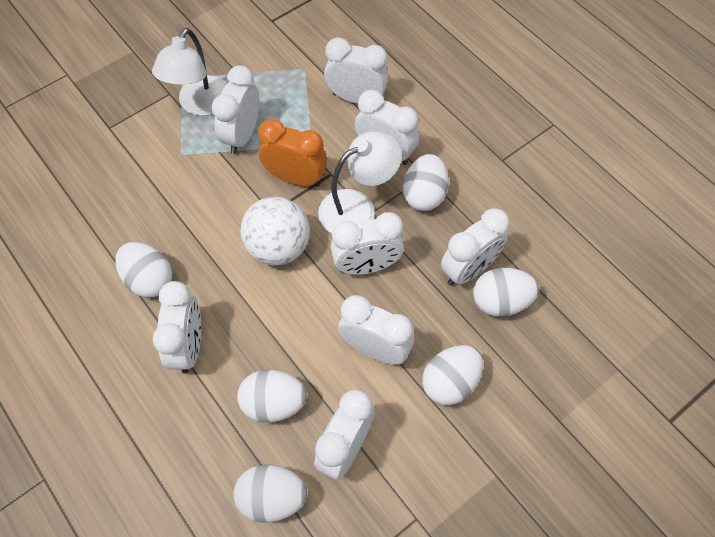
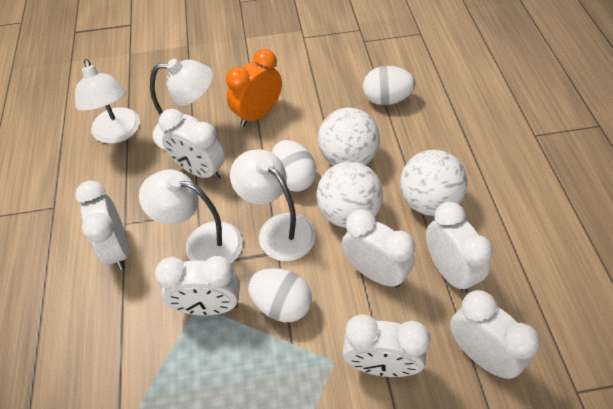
white ball: [240,197,310,266] = 1 -> [316,161,383,228] [318,108,380,166] [400,150,468,216] = 3
white clock: [152,281,201,374] [212,65,259,154] [314,389,374,480] [324,37,389,104] [331,212,404,275] [338,295,414,364] [355,90,420,165] [441,208,509,286] = 8 -> [75,181,129,270] [155,256,240,316] [159,109,225,180] [341,209,415,288] [342,314,431,377] [426,202,493,293] [450,290,540,379] = 7
white egg: [115,242,172,298] [233,465,308,522] [237,370,307,422] [403,154,449,211] [422,345,483,405] [473,268,539,317] = 6 -> [248,268,312,322] [272,140,316,192] [363,66,415,105] = 3
white lamp: [152,28,227,116] [318,132,402,233] = 2 -> [75,59,140,144] [139,169,243,264] [150,59,213,150] [230,149,315,261] = 4

